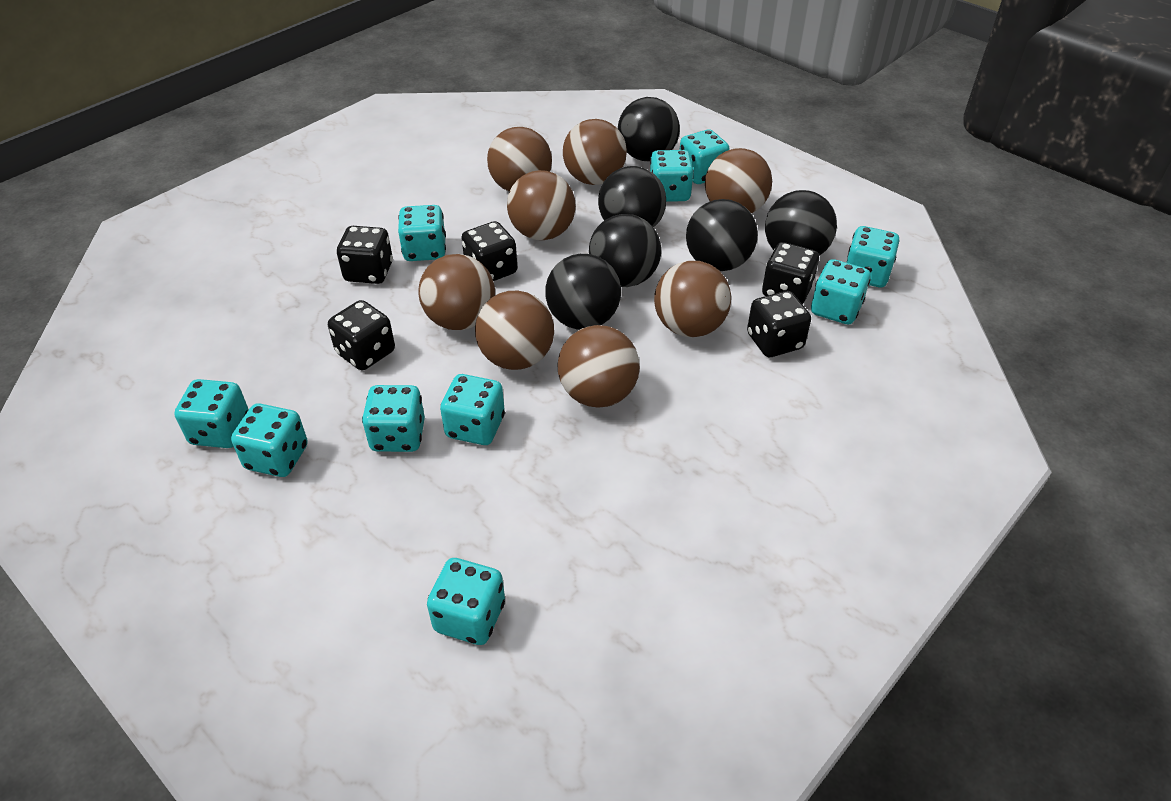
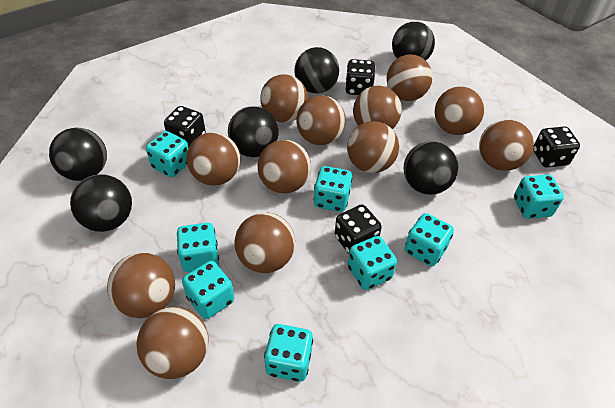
black dice: [328,300,395,370] [337,226,393,284] [461,221,517,281] [747,291,811,357] [762,242,819,304] = 5 -> [164,106,206,148] [335,204,382,254] [345,59,375,95] [533,127,580,167] = 4
brown ball: [418,254,495,330] [475,291,554,370] [487,127,552,192] [507,170,576,240] [557,325,640,408] [563,119,627,185] [654,261,731,337] [705,148,772,214] = 8 -> [107,253,175,318] [136,307,209,379] [187,132,240,186] [234,213,295,273] [258,140,311,194] [260,74,308,123] [296,95,346,145] [347,121,399,173] [353,86,402,129] [386,55,433,101] [435,86,485,135] [479,119,534,171] = 12
turquoise dice: [174,379,249,448] [231,403,308,477] [362,385,425,452] [398,205,446,261] [427,558,505,645] [440,374,505,445] [650,150,694,202] [680,129,730,184] [811,259,871,325] [846,226,899,287] = 10 -> [146,131,189,177] [177,223,219,272] [182,261,234,319] [264,324,313,382] [313,166,352,212] [348,236,397,290] [405,213,454,266] [514,175,564,219] = 8

